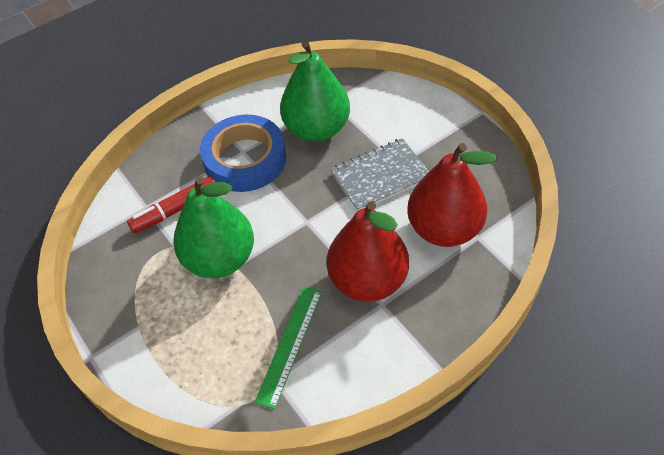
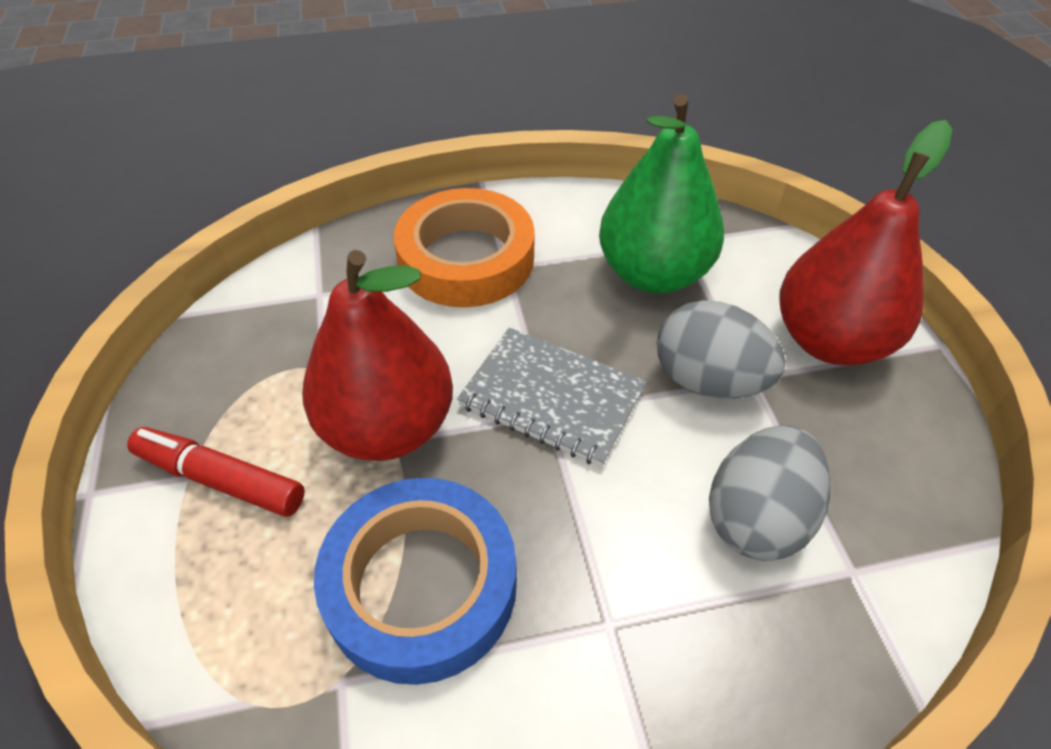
green pear: [173,176,254,278] [280,40,350,142] = 2 -> [599,94,724,293] = 1
green ruler: [255,286,322,409] = 1 -> none = 0
grey egg: none = 0 -> [657,300,786,399] [709,425,831,561] = 2
orange tape: none = 0 -> [394,188,535,307] = 1

